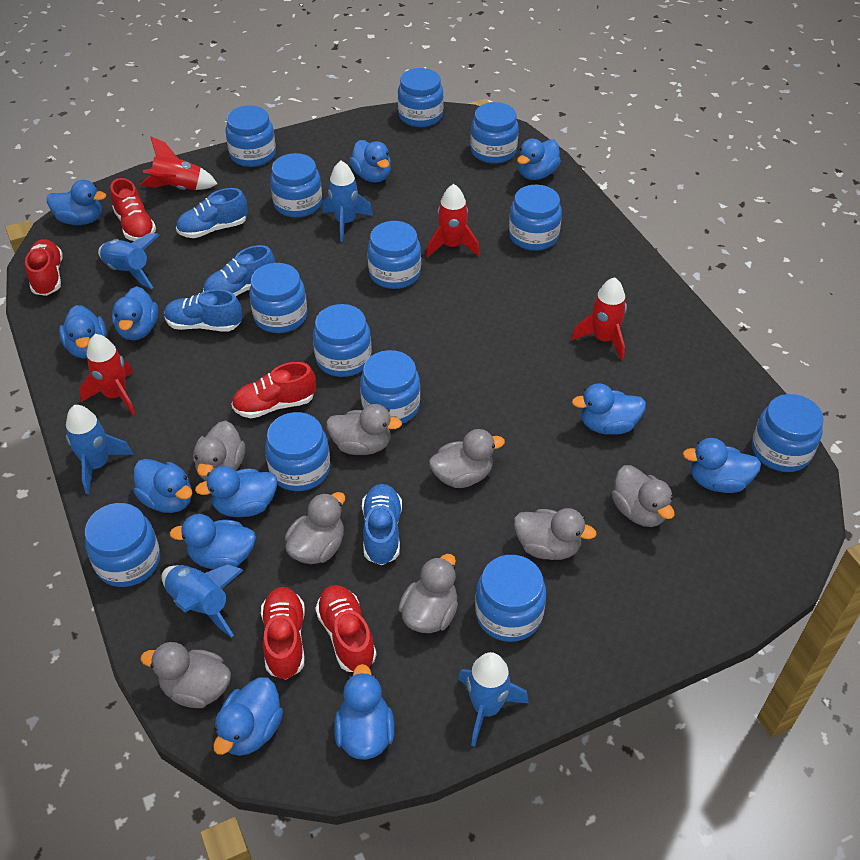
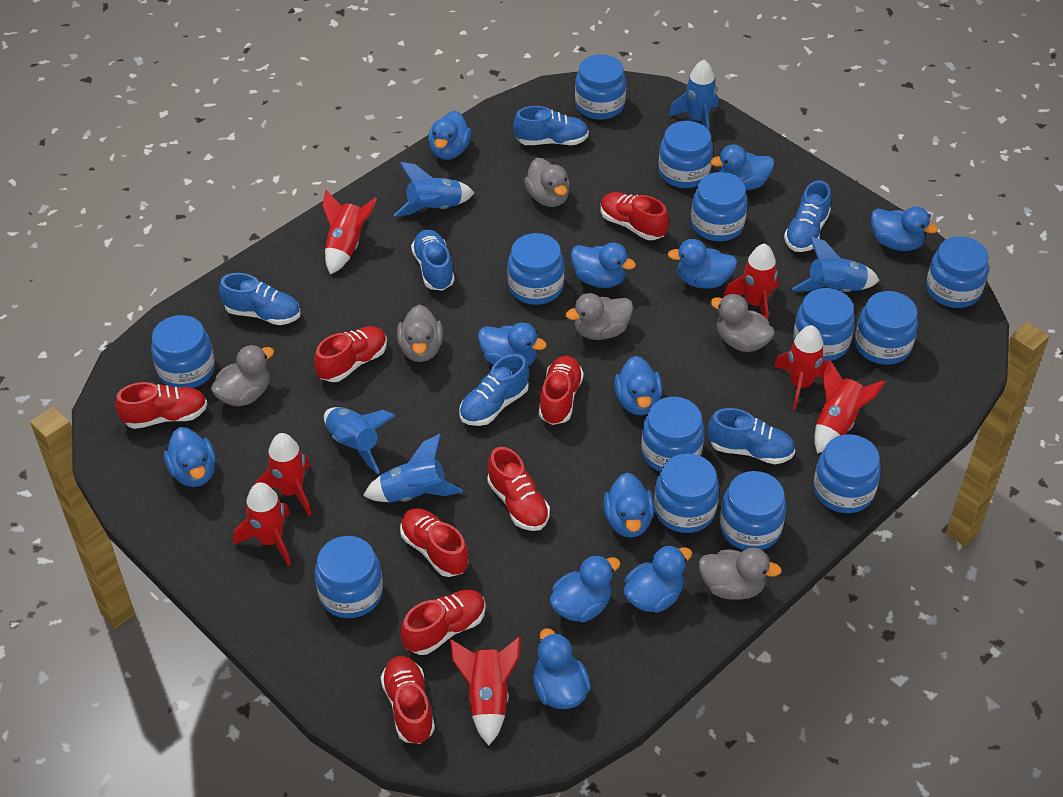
blue shoe: [164,289,242,332] [176,188,248,238] [203,245,276,296] [362,484,402,565] = 4 -> [219,273,301,325] [411,229,455,291] [459,354,529,426] [513,106,589,145] [708,408,795,464] [784,180,831,252] = 6
grey duck: [141,642,231,708] [193,421,245,481] [285,492,345,564] [326,404,402,455] [398,554,458,633] [429,429,505,488] [514,508,597,560] [612,465,675,527] = 8 -> [211,345,274,406] [397,305,443,362] [524,158,570,207] [566,293,633,340] [699,548,782,600] [710,294,775,352] = 6
red rocket: [79,334,135,415] [140,136,217,190] [426,184,480,257] [571,277,627,361] = 4 -> [233,482,291,566] [255,433,311,516] [322,190,377,275] [450,637,521,745] [723,243,779,320] [774,325,827,410] [814,359,885,454] = 7
red shoe: [25,239,63,296] [110,178,156,241] [231,362,316,418] [261,587,305,680] [315,585,377,672] = 5 -> [115,382,207,429] [314,326,387,382] [381,656,435,744] [400,508,469,577] [401,590,486,655] [487,447,550,531] [539,356,584,425] [601,192,669,240] = 8

